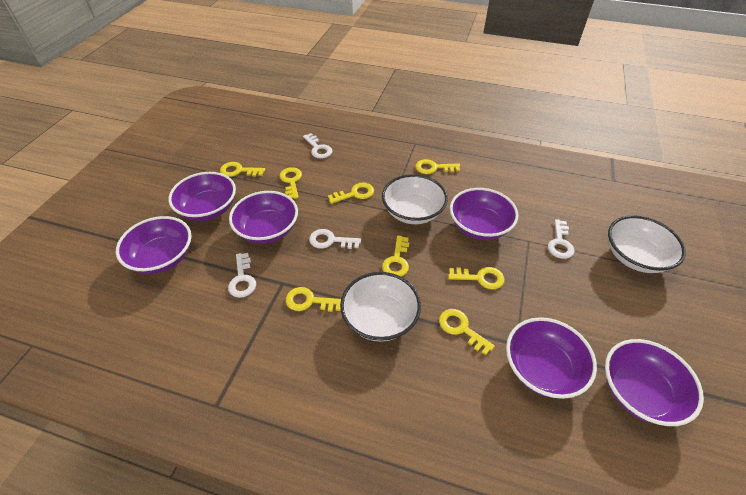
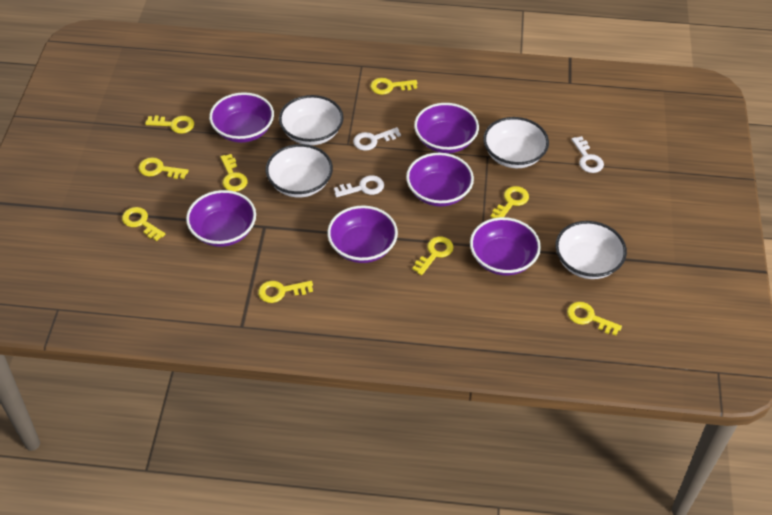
white bowl: [340,272,421,342] [382,174,448,224] [608,215,686,273] = 3 -> [266,144,333,198] [279,95,344,145] [483,117,549,168] [555,221,627,279] = 4
white key: [228,253,256,298] [303,133,333,159] [309,229,361,249] [548,219,575,259] = 4 -> [334,175,384,197] [353,127,401,151] [571,136,604,173] = 3
yellow key: [220,162,265,177] [280,167,302,199] [286,287,341,312] [328,183,374,204] [382,236,409,277] [416,159,460,174] [439,309,495,355] [448,267,505,289] = 8 -> [122,207,165,241] [138,157,189,179] [145,116,194,134] [220,154,248,192] [258,281,313,303] [370,78,417,95] [412,236,454,275] [490,186,529,218] [567,302,622,336] = 9

